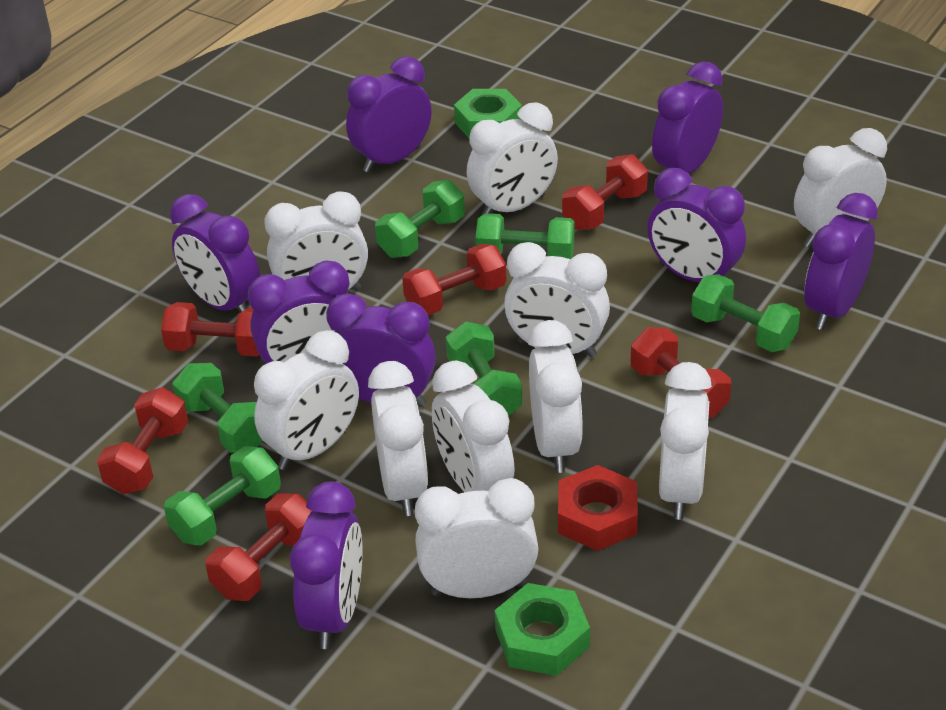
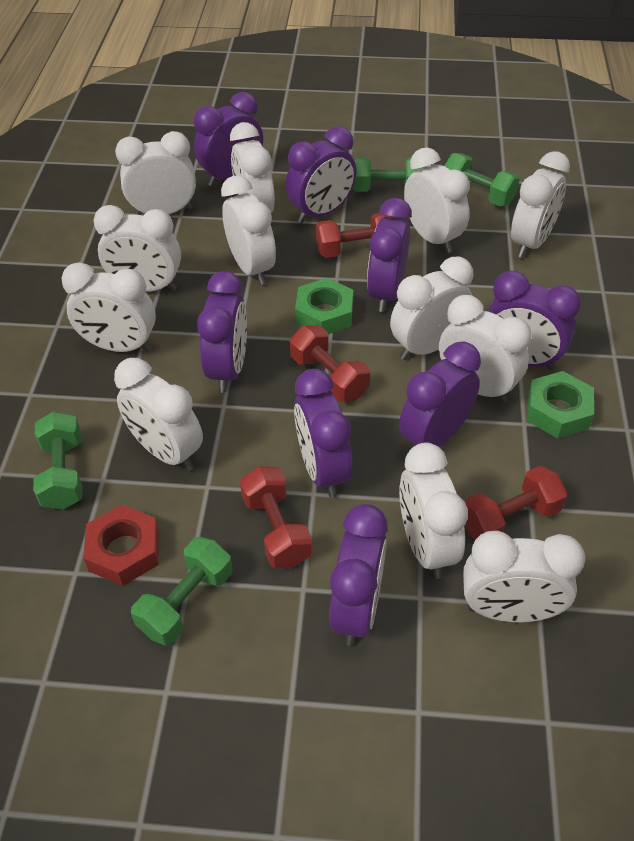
green dumbbell: [164,446,281,545] [173,363,263,453] [375,180,465,258] [446,322,523,416] [475,213,575,259] [691,274,800,352] = 6 -> [33,411,83,510] [131,537,232,646] [352,158,424,192] [445,153,520,206] = 4
red dumbbell: [97,387,188,494] [161,302,259,357] [206,494,312,601] [402,244,507,315] [562,154,648,230] [631,327,731,418] = 6 -> [240,466,312,568] [290,325,370,402] [316,213,393,258] [465,466,567,540] = 4
white clock: [254,330,359,470] [264,191,368,291] [368,361,428,516] [415,478,539,598] [432,361,514,492] [467,102,558,216] [504,242,610,358] [528,320,583,473] [659,362,712,520] [794,128,887,248] = 10 -> [61,262,156,352] [93,205,181,292] [114,358,203,471] [115,131,196,215] [221,175,276,285] [230,122,275,213] [390,257,474,360] [399,443,468,579] [404,147,470,253] [439,295,532,403] [463,530,585,622] [511,151,570,258] = 12

